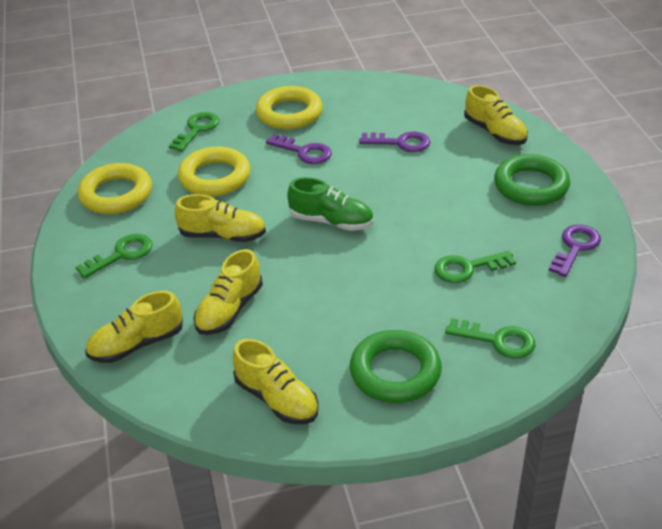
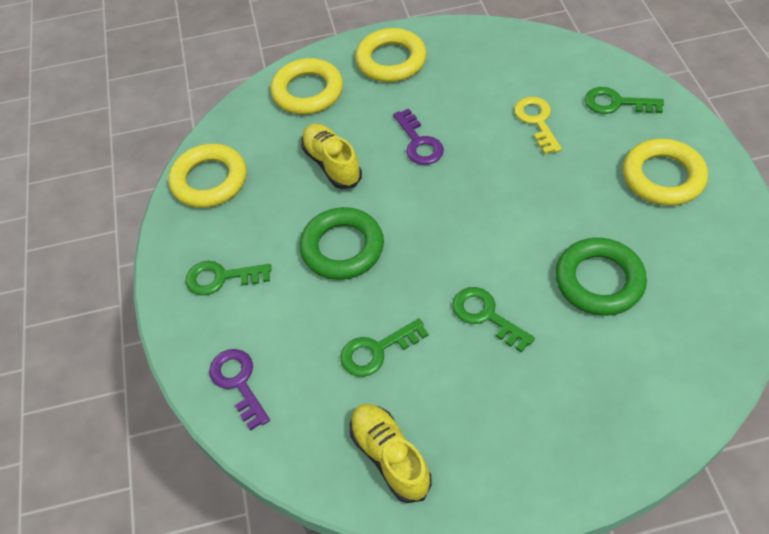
green shoe: [287,177,373,231] = 1 -> none = 0
purple key: [266,134,332,164] [359,131,430,152] [549,225,601,277] = 3 -> [209,349,270,431] [393,108,444,165] = 2
yellow key: none = 0 -> [514,96,562,154] = 1
yellow ring: [78,163,152,214] [178,147,250,196] [256,86,323,130] = 3 -> [168,144,247,208] [271,58,343,114] [355,28,427,82] [623,139,708,206] = 4
yellow shoe: [85,291,183,363] [175,194,266,242] [194,249,263,335] [232,339,319,424] [464,85,528,145] = 5 -> [301,123,362,189] [350,404,432,503] = 2

